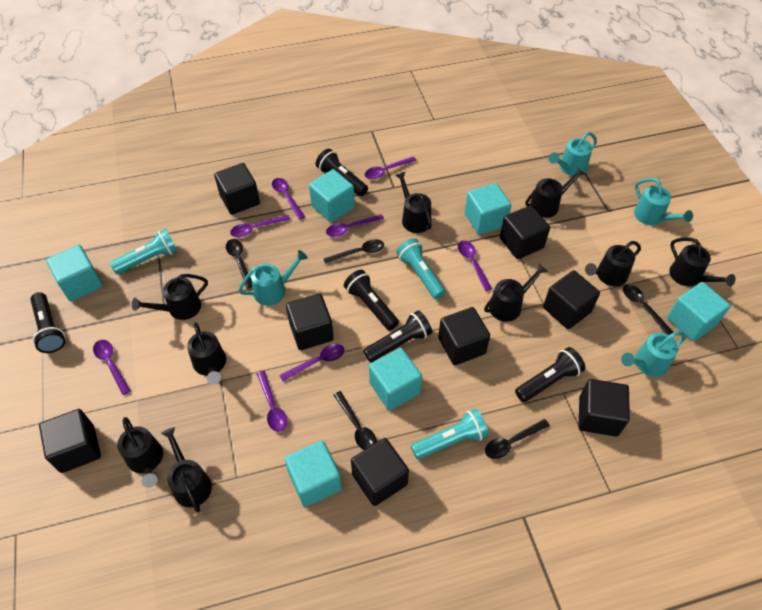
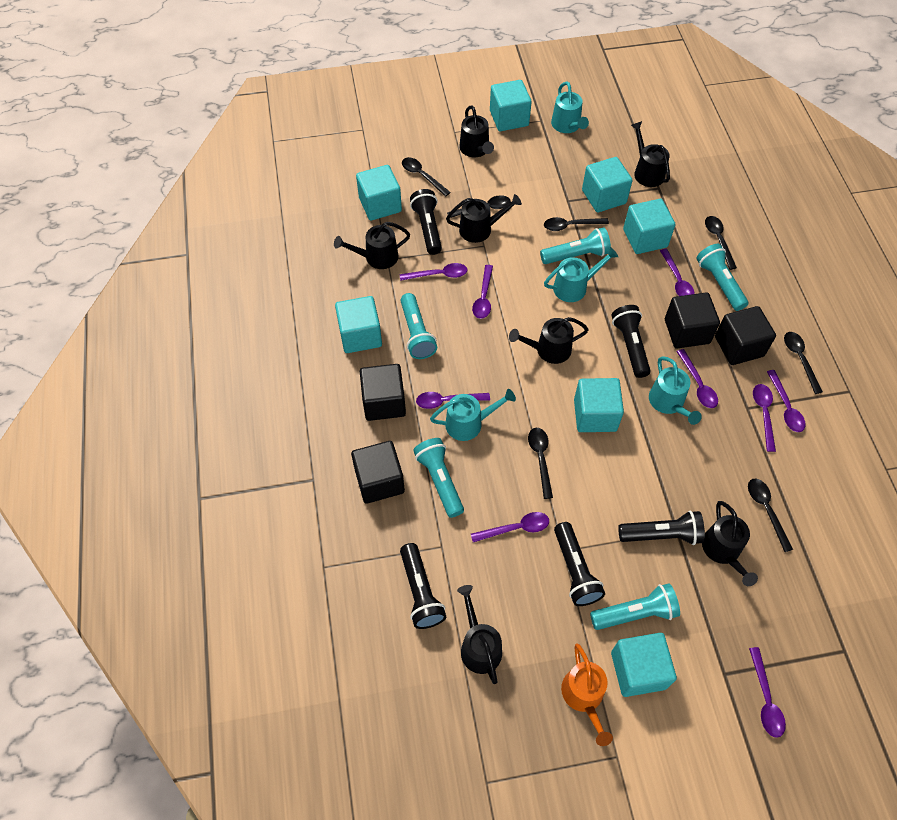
black cube: [39,409,101,473] [214,163,260,215] [286,293,334,350] [351,438,409,506] [438,307,490,365] [500,205,550,259] [543,270,600,329] [579,379,630,437] = 8 -> [351,441,405,504] [360,364,406,421] [665,293,720,349] [715,306,776,365] = 4
black spoon: [226,239,252,289] [323,239,384,264] [334,391,377,450] [485,419,550,459] [623,284,673,335] = 5 -> [402,157,451,197] [447,195,511,218] [528,428,553,499] [544,217,609,231] [705,216,737,270] [748,479,793,552] [784,332,823,394] = 7
black watering can: [117,417,163,488] [132,274,208,320] [161,427,212,512] [187,322,226,385] [395,171,432,233] [484,264,548,322] [526,167,585,218] [585,241,641,286] [669,238,736,286] = 9 -> [334,222,410,269] [446,194,522,243] [457,585,502,684] [459,105,494,157] [509,317,589,364] [631,121,670,187] [702,501,758,586] = 7
orange watering can: none = 0 -> [561,643,613,746] = 1
purple spoon: [93,340,131,395] [230,215,290,237] [257,371,288,432] [272,178,305,220] [279,344,345,381] [326,214,384,237] [365,156,417,179] [458,240,492,291] = 8 -> [400,263,468,281] [416,392,490,409] [471,512,549,542] [472,265,493,319] [660,249,695,296] [677,349,718,408] [749,647,786,738] [753,384,776,452] [767,370,805,432] = 9
turquoise cube: [46,245,103,302] [285,440,342,507] [309,169,355,223] [369,348,422,411] [465,183,511,235] [667,282,731,341] = 6 -> [335,296,382,353] [356,165,402,221] [490,80,532,131] [574,378,624,432] [582,157,633,213] [611,633,677,697] [623,199,675,254] = 7
turquoise flashlight: [110,229,178,274] [396,238,446,299] [411,409,489,460] = 3 -> [400,293,437,359] [413,438,464,518] [540,227,611,264] [590,583,680,630] [696,244,748,311] = 5

